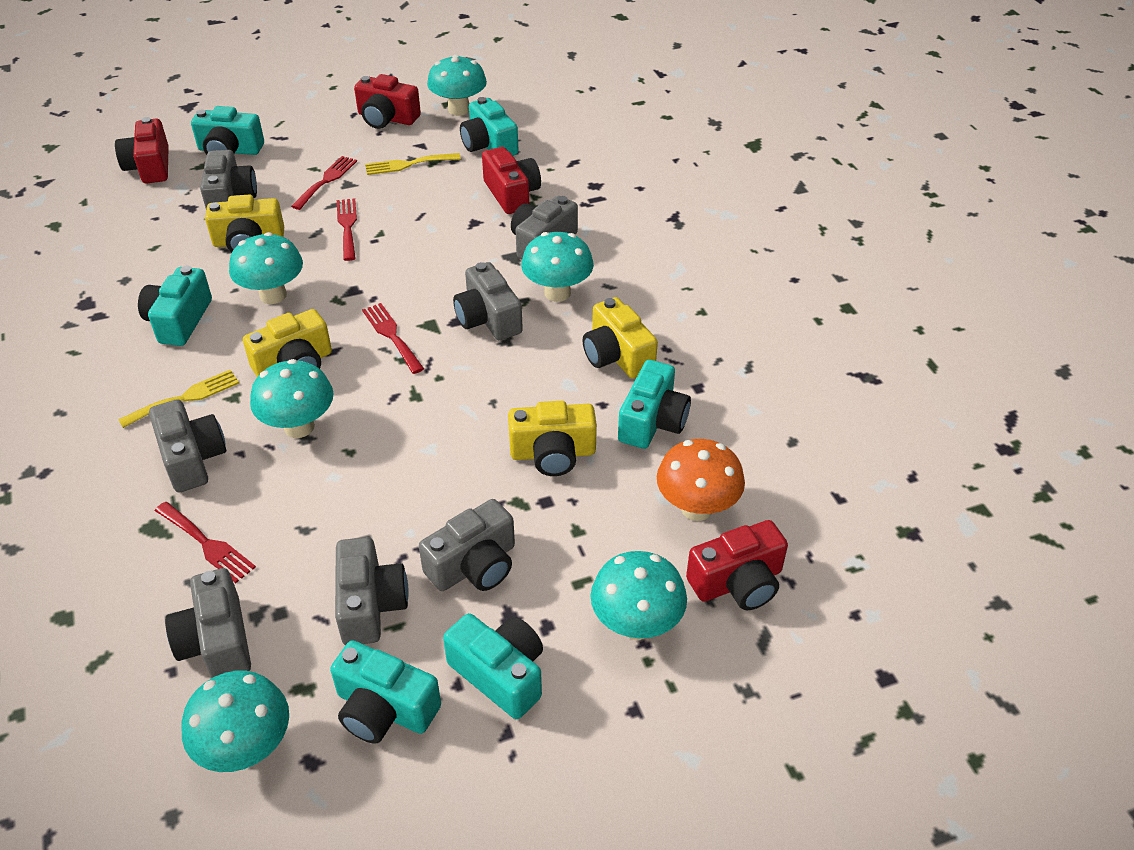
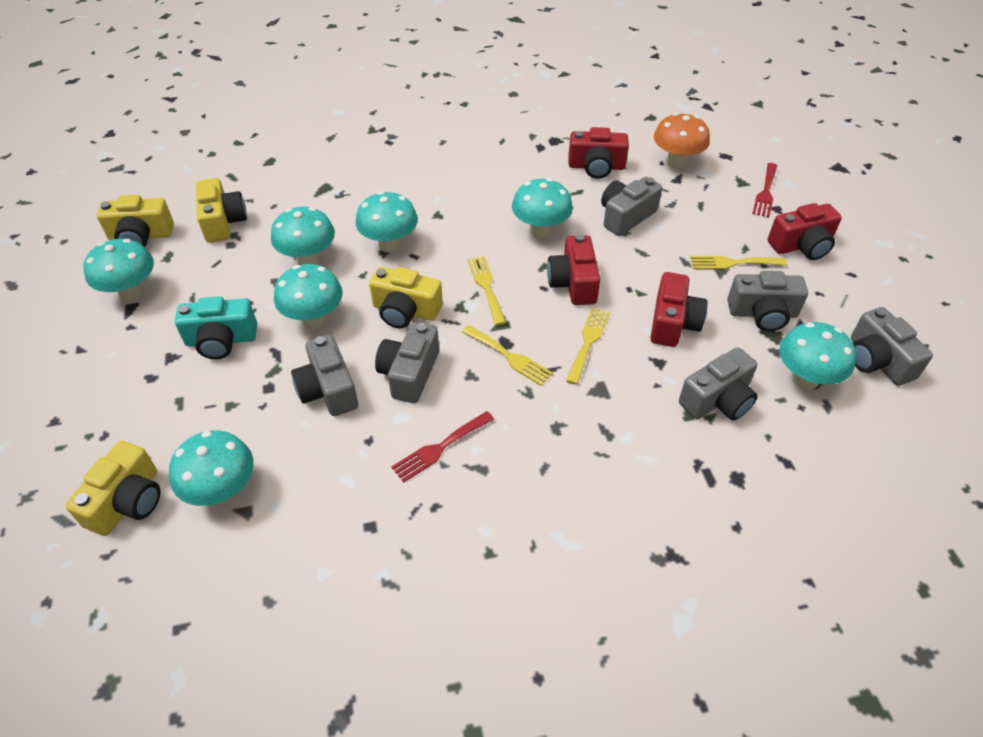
grey camera: [149,399,226,492] [165,568,251,678] [200,150,257,209] [335,537,409,645] [419,499,515,591] [453,262,523,340] [511,196,578,259] = 7 -> [291,335,358,416] [375,323,439,403] [601,177,662,236] [679,347,758,420] [727,271,808,332] [851,307,933,386] = 6
red fork: [155,502,256,583] [291,156,357,210] [337,198,357,261] [362,303,424,374] = 4 -> [391,411,494,483] [752,163,777,218] = 2
turquoise camera: [138,266,212,346] [191,106,264,155] [330,640,441,744] [443,613,543,719] [460,97,518,156] [618,360,691,449] = 6 -> [175,296,257,359] = 1
turquoise mushroom: [182,670,289,772] [229,232,303,304] [250,359,334,438] [427,55,487,116] [521,232,594,302] [591,551,687,640] = 6 -> [83,239,154,302] [169,431,254,506] [271,207,335,265] [274,264,343,329] [356,191,418,252] [512,178,573,238] [779,322,856,390] = 7
yellow fork: [118,370,239,428] [365,153,461,175] = 2 -> [462,325,553,386] [468,256,506,325] [566,308,610,385] [690,256,787,269] = 4

